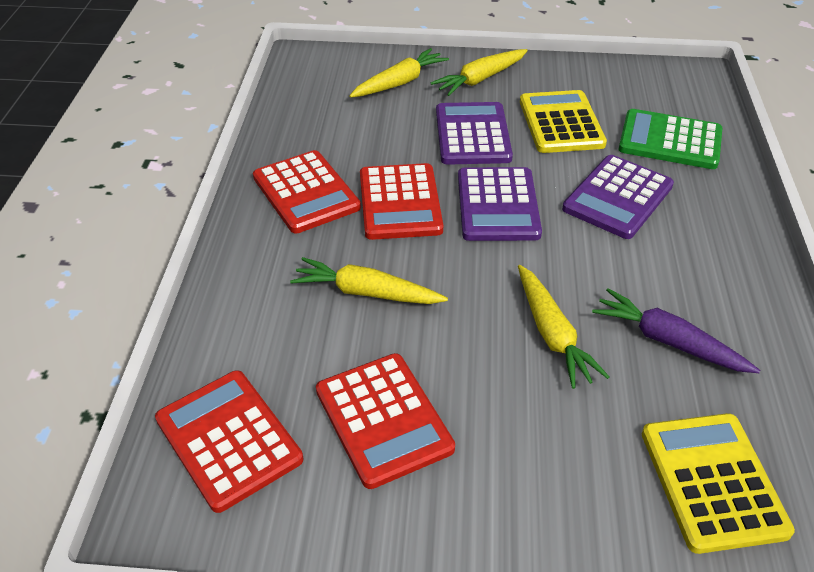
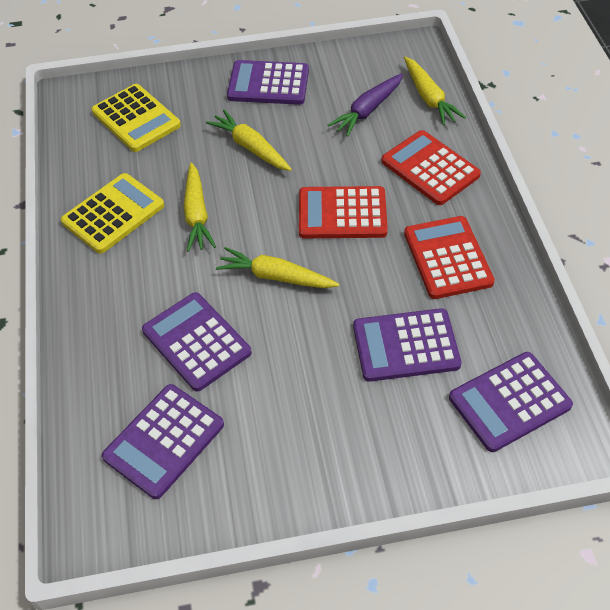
green calculator: [619,109,722,169] = 1 -> none = 0
purple calculator: [436,102,513,165] [458,167,542,241] [562,155,674,239] = 3 -> [102,384,224,499] [142,292,252,392] [227,60,309,105] [353,308,462,382] [449,352,573,452] = 5
red calculator: [155,370,303,513] [253,150,361,234] [316,353,455,489] [360,163,443,240] = 4 -> [299,186,388,238] [381,130,481,205] [404,216,495,299] = 3

